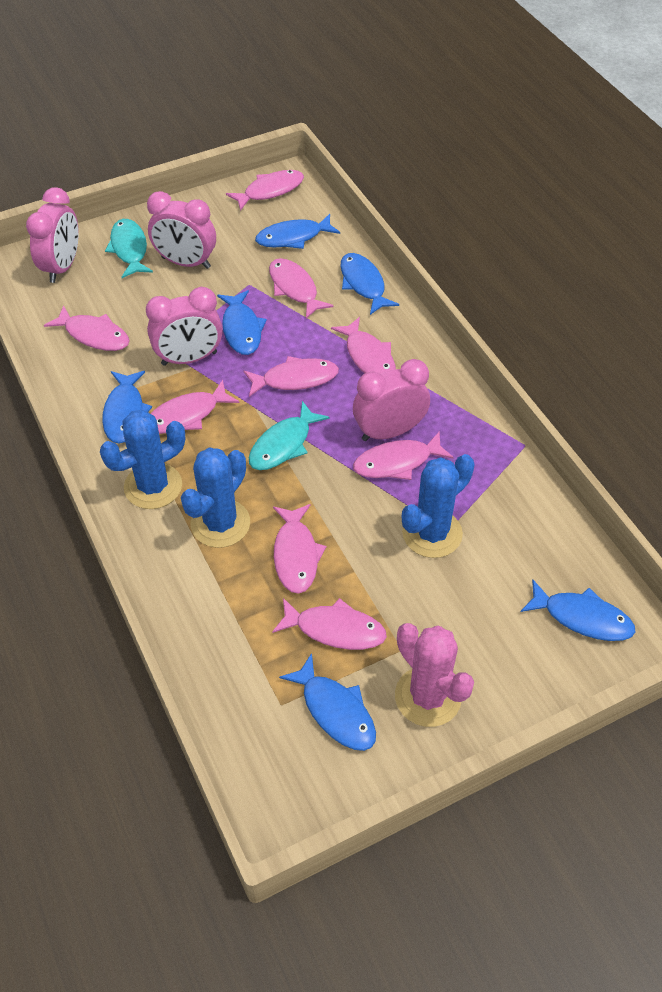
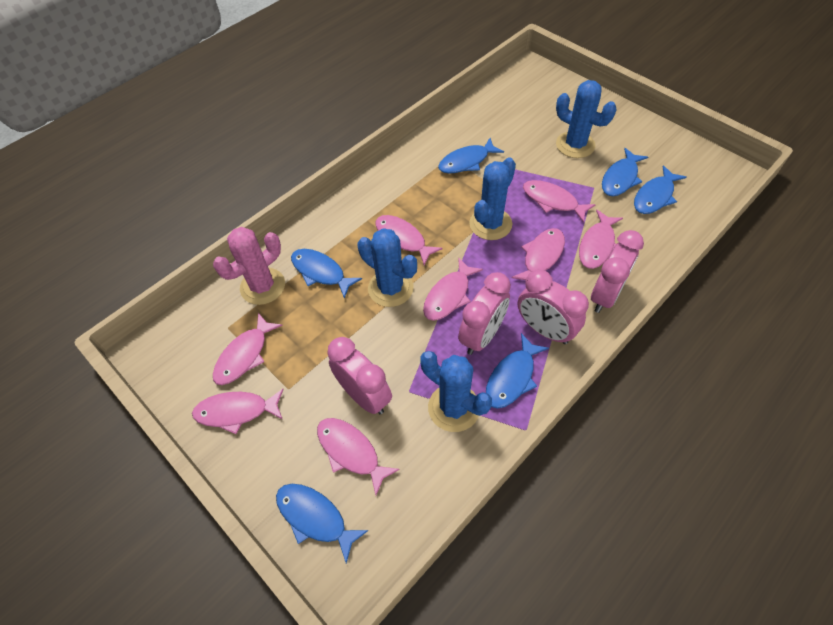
blue cactus: [100,410,185,509] [181,447,250,548] [402,454,475,558] = 3 -> [357,228,417,307] [420,351,492,432] [469,157,516,240] [556,80,617,158] = 4
pink fish: [44,305,130,351] [150,380,240,434] [226,170,304,211] [244,356,339,397] [269,258,334,319] [272,598,387,650] [273,504,326,594] [331,317,396,374] [353,432,454,480] = 9 -> [192,389,284,434] [213,313,283,385] [317,418,400,495] [376,215,443,265] [423,257,483,321] [512,228,565,280] [523,180,596,223] [579,210,623,269] = 8
turquoise fish: [105,219,153,278] [249,401,330,470] = 2 -> none = 0

